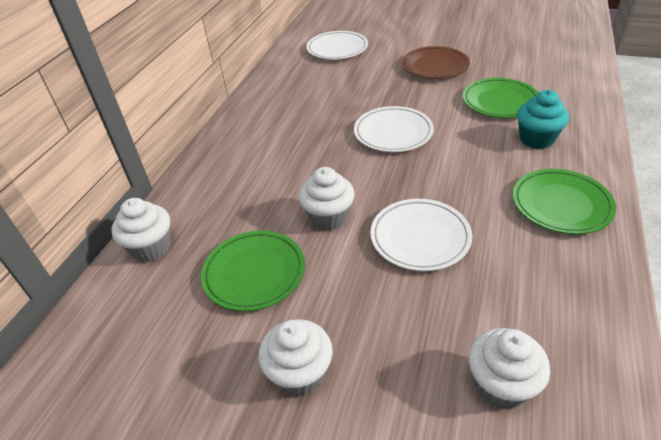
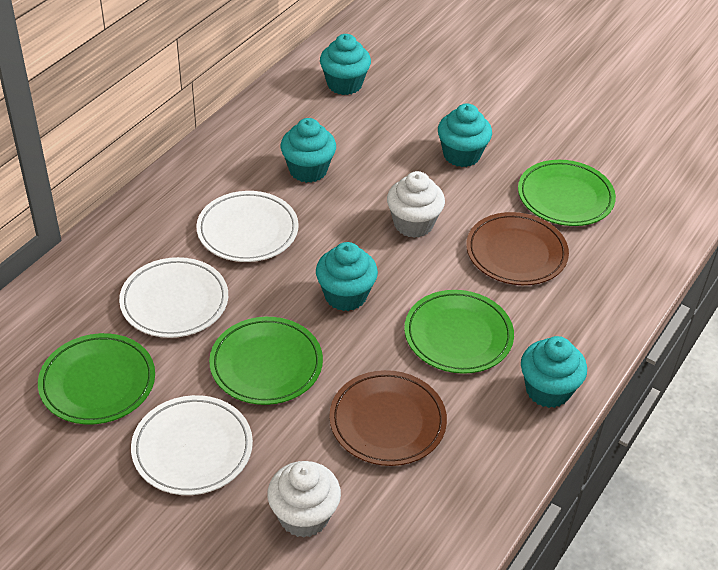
brown plate: [402,46,470,79] = 1 -> [329,370,447,466] [466,212,569,285] = 2
green plate: [201,231,305,311] [462,78,538,118] [513,169,616,234] = 3 -> [38,333,155,424] [209,317,323,405] [404,290,514,374] [518,160,616,226] = 4
turquoise cupcake: [517,90,569,149] = 1 -> [281,118,336,183] [316,242,378,311] [320,34,371,95] [438,103,492,167] [521,336,587,408] = 5
white cupcake: [111,198,171,262] [258,319,333,397] [299,167,355,231] [468,328,550,410] = 4 -> [267,461,341,538] [387,171,445,238] = 2

